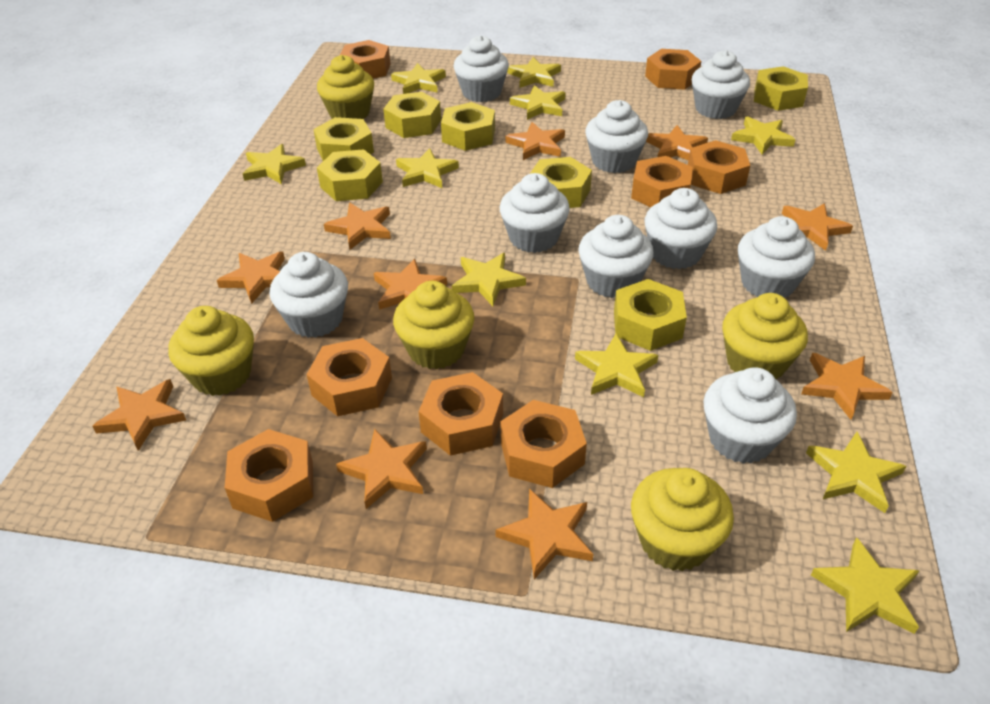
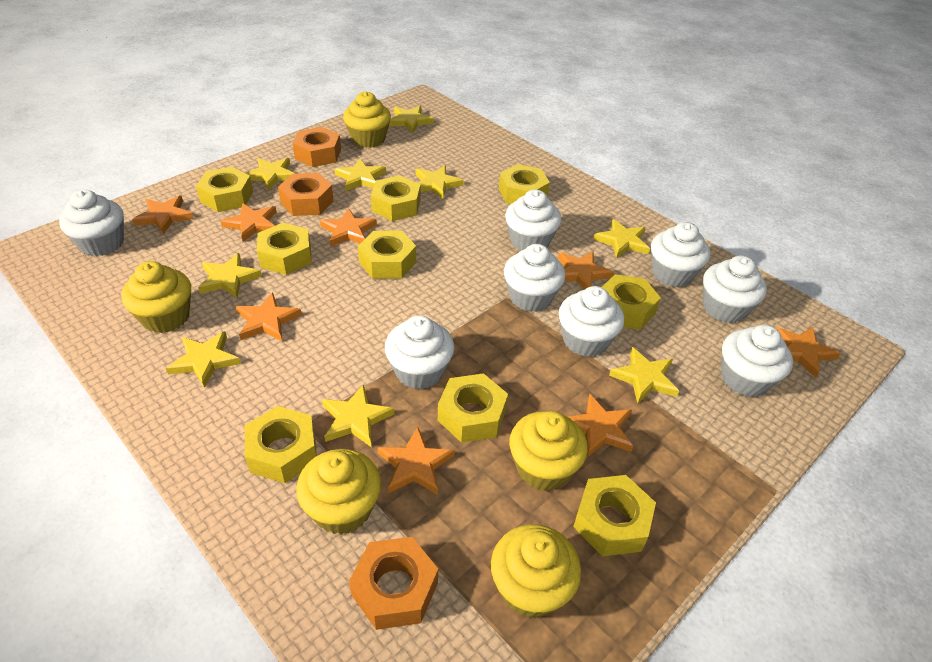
orange nut: [225,429,313,522] [307,338,392,417] [340,40,390,79] [418,372,503,456] [500,400,587,488] [631,156,693,207] [645,49,701,90] [688,140,750,194] = 8 -> [278,173,334,216] [293,127,341,167] [349,537,438,630] = 3
orange star: [92,379,186,451] [217,252,285,304] [324,203,391,250] [336,429,427,509] [374,259,447,310] [495,489,593,579] [505,122,565,160] [646,125,708,160] [782,203,853,251] [801,353,893,420] = 10 -> [132,196,194,234] [221,203,277,242] [236,292,302,341] [320,208,377,247] [377,427,455,495] [558,251,614,289] [569,394,633,457] [775,327,841,378] = 8
white cupcake: [269,252,348,338] [453,35,509,102] [500,173,570,253] [578,215,653,298] [585,100,648,173] [645,188,717,269] [692,50,750,119] [703,367,797,464] [738,216,815,298] = 9 -> [59,190,124,256] [385,315,454,389] [504,244,565,312] [505,190,561,250] [559,286,624,357] [651,222,710,287] [703,255,767,323] [721,325,793,397] = 8
yellow nut: [313,117,374,161] [317,149,383,201] [383,92,441,138] [441,102,495,151] [530,157,592,208] [614,279,687,351] [754,66,808,111] = 7 -> [196,167,253,212] [245,406,317,483] [257,223,312,275] [358,231,416,279] [371,176,420,221] [438,373,508,443] [499,164,550,204] [573,475,656,557] [602,274,661,330] = 9
yellow star: [243,144,306,184] [391,63,446,94] [396,148,459,188] [452,253,526,306] [507,57,561,88] [510,85,566,120] [575,334,658,397] [731,116,795,154] [806,432,906,513] [811,537,919,634] = 10 -> [166,331,241,388] [198,253,262,298] [246,158,295,191] [322,384,394,448] [334,158,386,191] [389,106,434,133] [416,165,463,199] [594,219,650,259] [609,347,679,404] = 9

